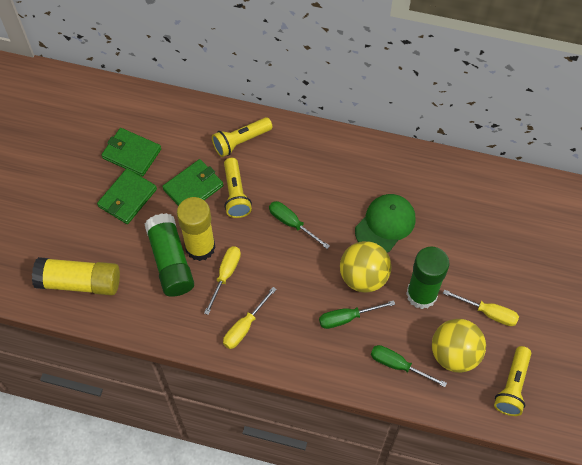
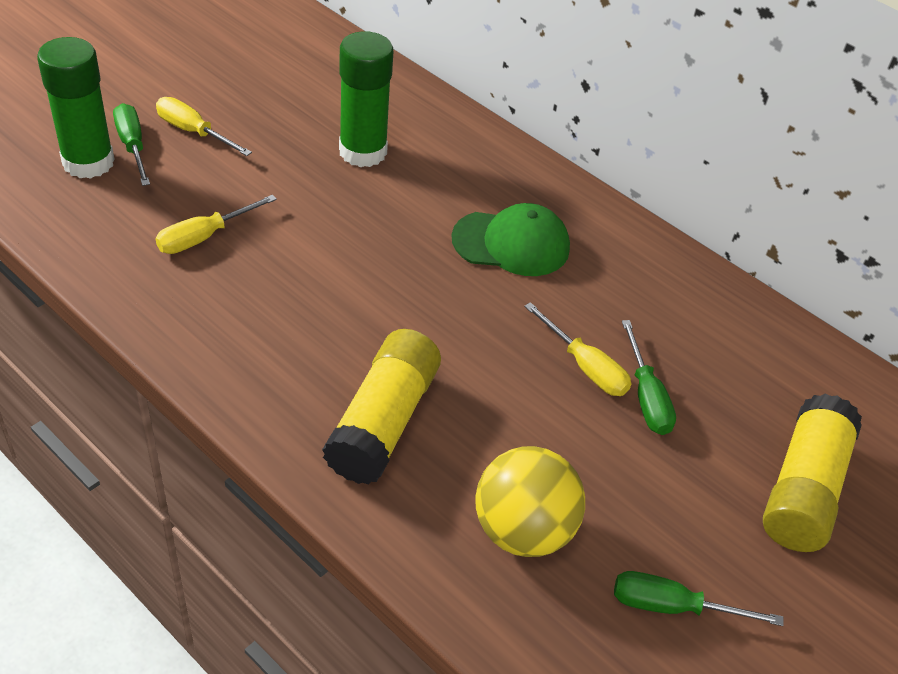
green wallet: [97,169,157,224] [101,128,161,176] [162,159,223,206] = 3 -> none = 0
yellow ball: [340,241,391,293] [432,319,486,373] = 2 -> [476,446,585,557] = 1
yellow flashlight: [212,117,273,157] [224,158,252,218] [494,346,531,416] = 3 -> none = 0

